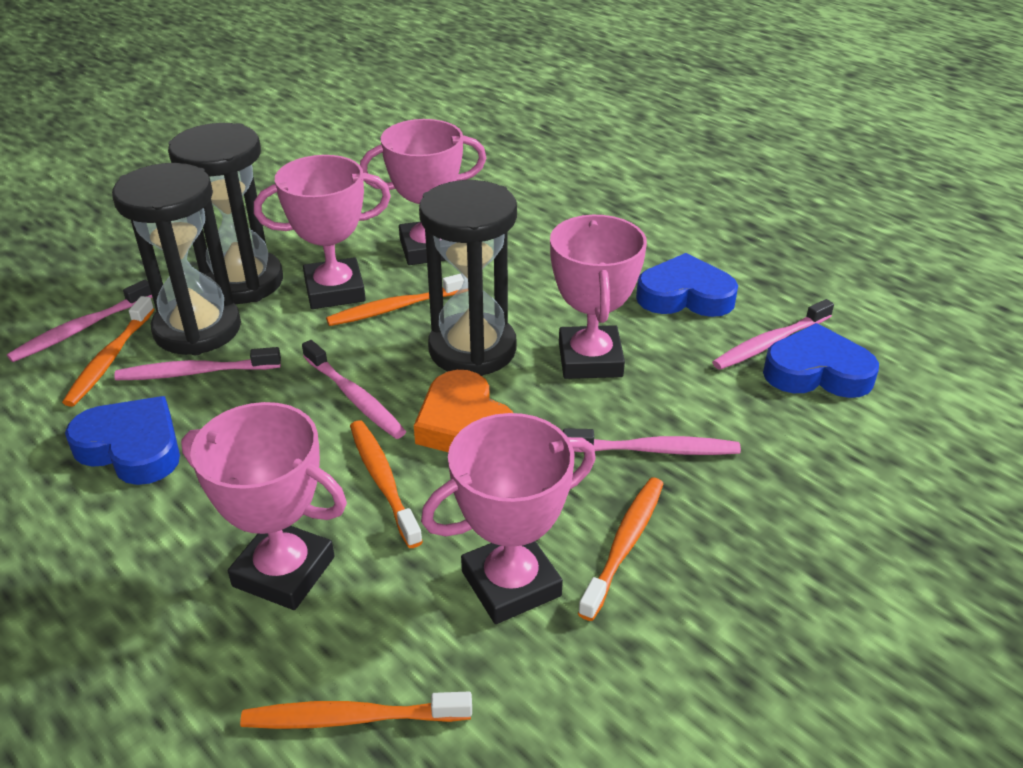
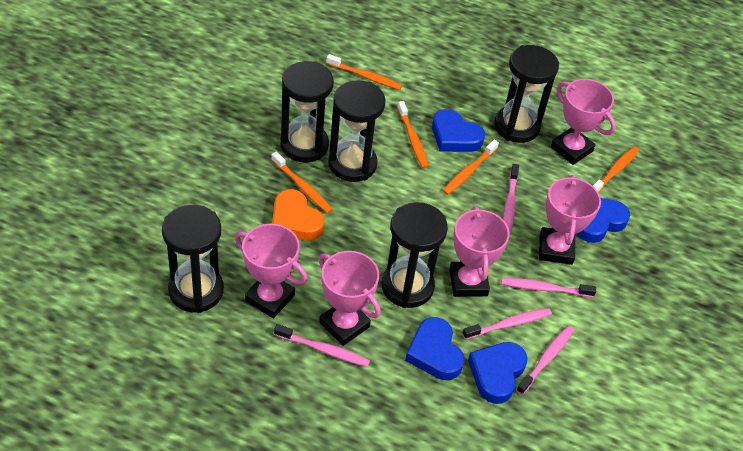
black hourglass: [112,163,241,355] [168,123,283,304] [419,180,517,376] = 3 -> [162,205,224,313] [280,61,334,162] [328,80,385,182] [381,202,448,308] [494,45,559,143] = 5
blue heart: [65,396,180,485] [636,253,738,317] [763,323,879,398] = 3 -> [405,317,465,380] [432,109,485,152] [468,342,528,404] [577,198,630,243] = 4

